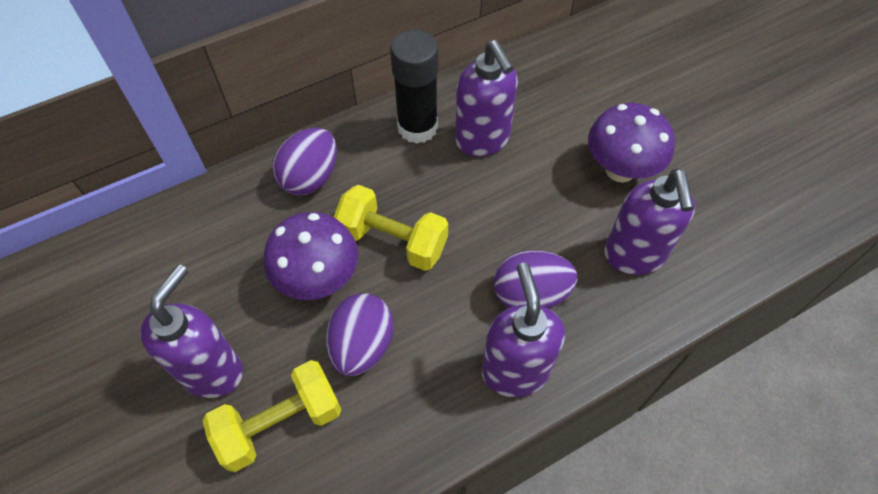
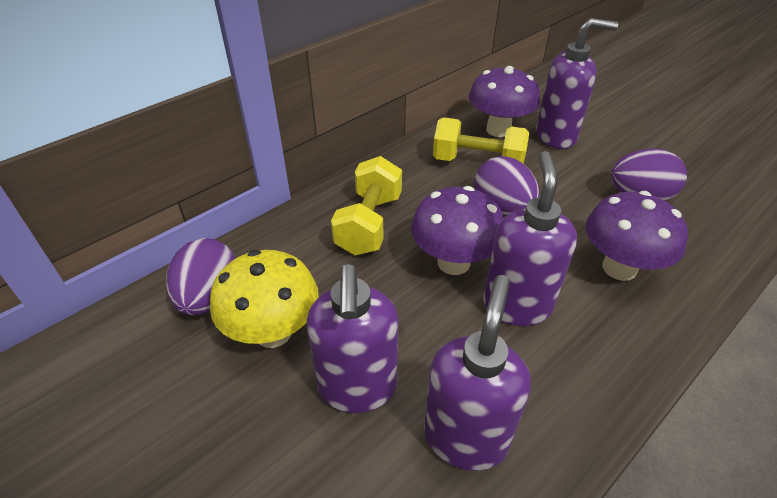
black glue stick: [390,30,439,144] = 1 -> none = 0
purple mushroom: [264,212,358,300] [588,103,675,183] = 2 -> [411,186,504,275] [469,66,540,137] [586,191,688,281] = 3
yellow mushroom: none = 0 -> [210,250,319,348] = 1

